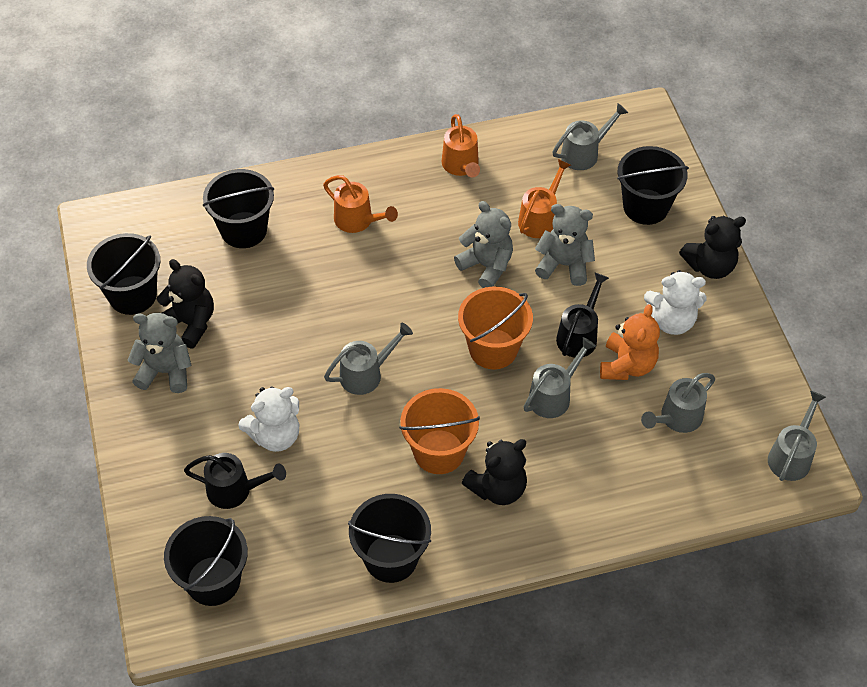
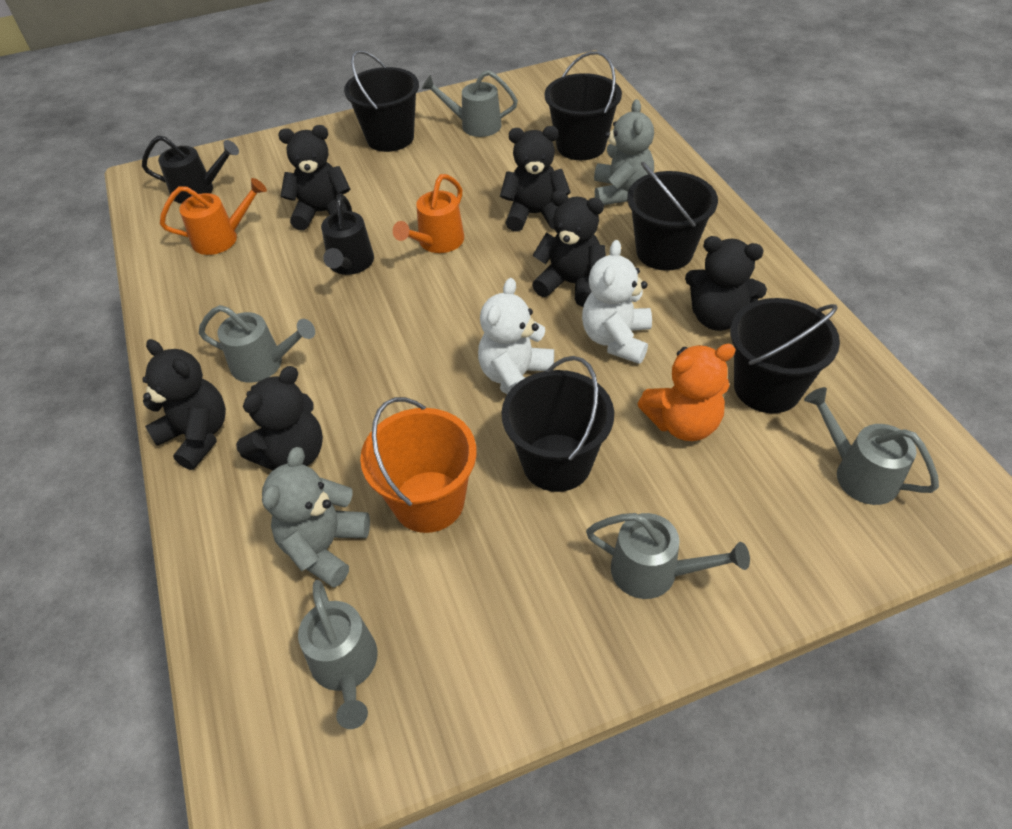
black teddy bear: [157,259,214,349] [462,439,527,505] [679,216,746,279] = 3 -> [142,339,226,470] [236,366,323,470] [278,125,351,230] [500,126,571,232] [532,190,606,307] [685,236,767,331] = 6
grey teddy bear: [127,313,192,393] [454,201,513,288] [535,204,595,286] = 3 -> [262,447,370,588] [594,99,654,205] = 2
orange bucket: [399,388,480,474] [458,287,533,369] = 2 -> [360,397,477,533] = 1
orange watering can: [323,175,398,233] [441,114,480,177] [518,159,571,238] = 3 -> [160,178,267,255] [393,174,464,253] = 2

